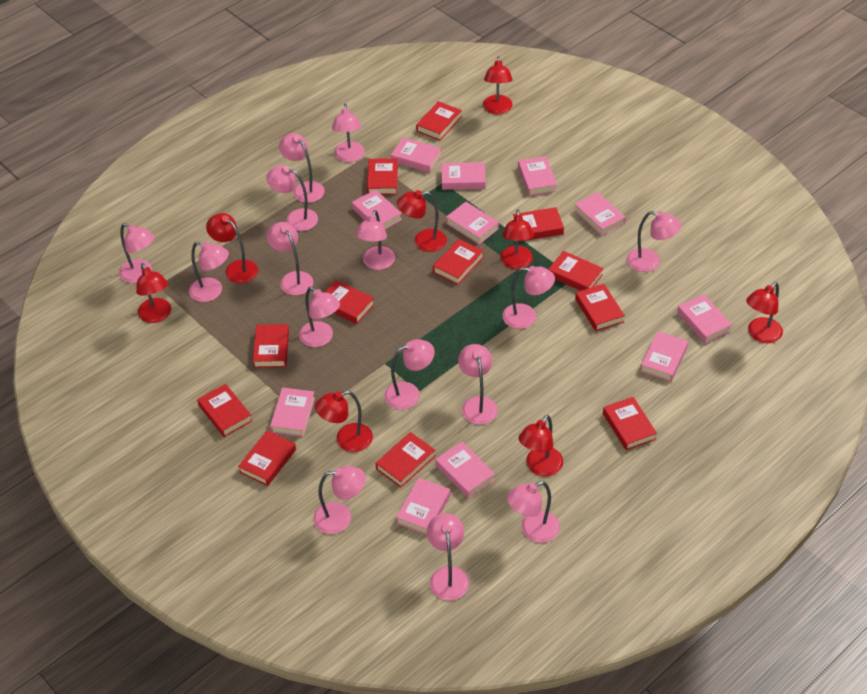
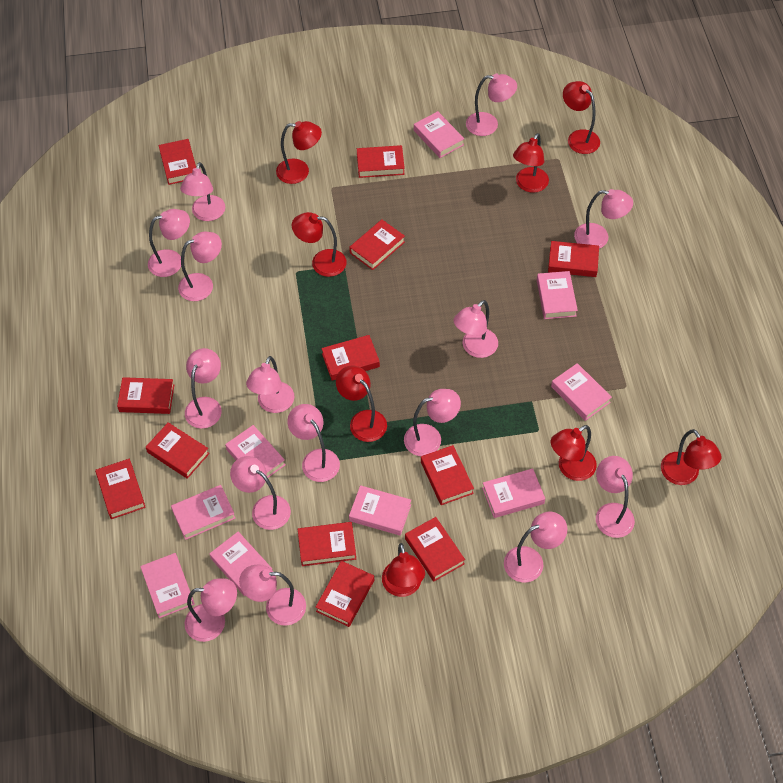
pink book: [270,387,315,437] [352,189,402,229] [391,137,441,173] [396,478,451,535] [436,442,495,498] [442,162,486,190] [446,202,499,245] [518,156,557,196] [574,192,626,236] [640,331,688,382] [677,294,732,343] = 11 -> [140,553,195,618] [171,485,236,540] [210,532,272,596] [225,425,285,478] [349,485,411,536] [414,111,464,158] [482,468,545,518] [537,271,578,319] [551,363,612,421] = 9

